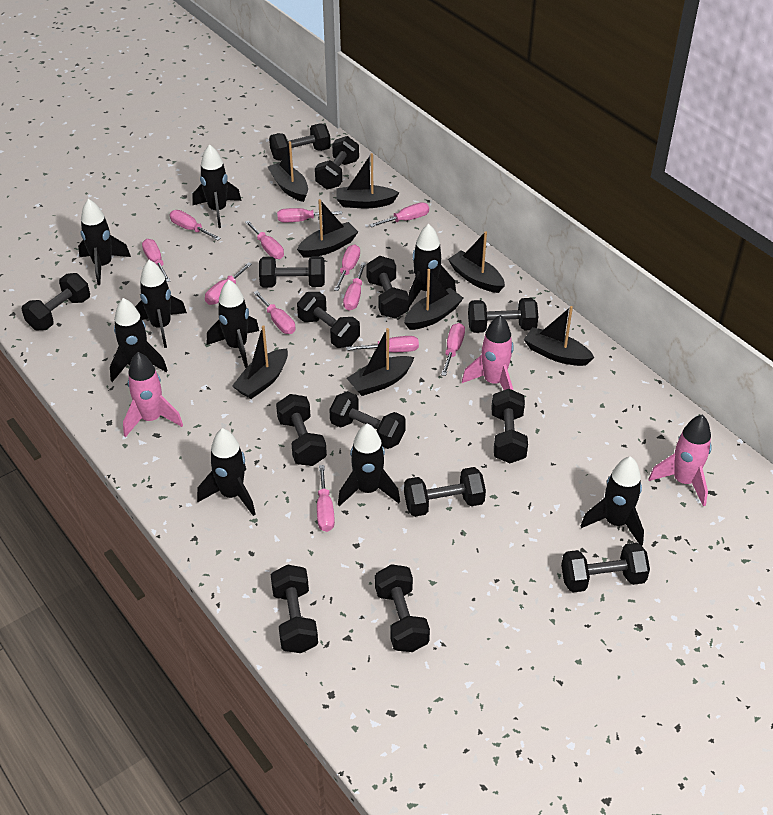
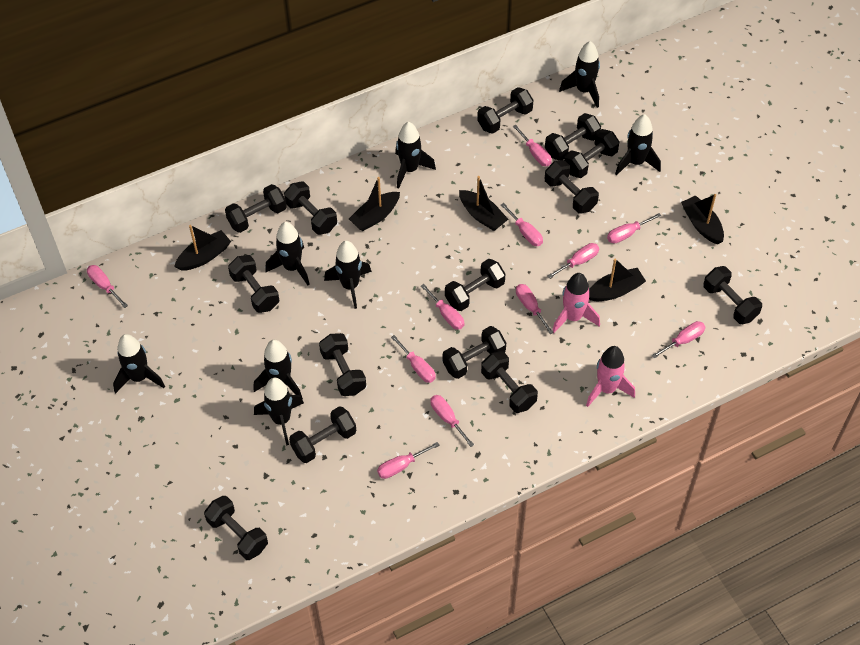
black boat: [232,325,288,399] [268,141,308,202] [297,199,358,258] [336,153,399,208] [347,328,414,396] [404,269,464,330] [448,232,505,293] [524,306,595,366] = 8 -> [174,225,231,271] [349,177,400,231] [459,176,508,231] [589,258,646,301] [681,194,724,244] = 5
black rocket: [78,199,131,285] [110,298,168,382] [135,260,187,348] [192,144,242,228] [197,428,256,516] [206,280,259,368] [338,424,400,506] [409,224,456,307] [581,456,644,546] = 9 -> [113,334,165,394] [253,340,303,399] [254,378,304,445] [265,222,310,285] [324,241,371,309] [395,122,436,189] [559,41,600,108] [615,114,661,175] = 8
pink rocket: [123,352,183,437] [462,315,514,390] [649,415,712,506] = 3 -> [553,273,600,334] [586,346,635,407] = 2
pink screwdriver: [142,239,171,282] [170,210,221,240] [205,262,252,305] [245,220,284,259] [253,291,296,334] [277,208,342,222] [317,465,335,532] [334,245,360,291] [343,262,366,311] [346,336,419,352] [369,202,429,227] [441,323,465,376] = 12 -> [87,265,128,308] [377,442,440,479] [391,335,436,383] [421,284,464,330] [430,395,474,447] [501,203,543,246] [513,125,552,166] [516,284,554,334] [547,243,599,279] [607,213,661,244] [652,321,705,359] = 11

